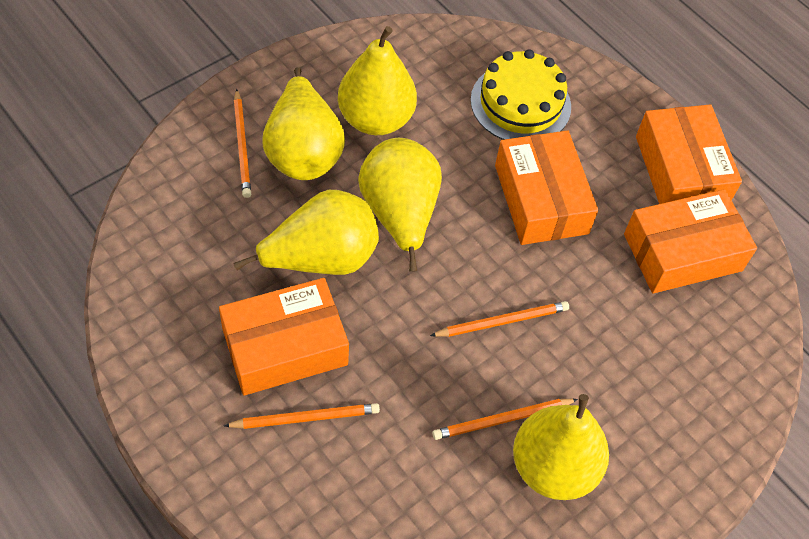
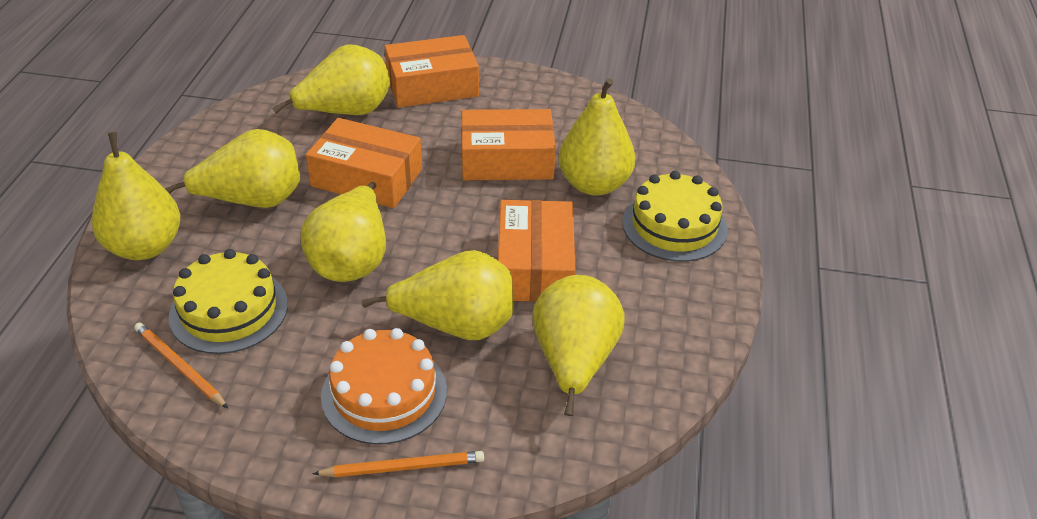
orange cake: none = 0 -> [321,328,447,444] = 1
orange pencil: [224,403,380,429] [234,89,251,198] [430,301,569,337] [432,399,578,440] = 4 -> [134,322,228,408] [313,451,484,477] = 2
yellow cake: [470,49,571,140] = 1 -> [168,249,288,354] [622,171,728,262] = 2
yellow pear: [234,190,379,275] [263,67,345,180] [338,26,417,135] [358,138,442,272] [513,394,609,500] = 5 -> [92,132,180,260] [165,129,300,208] [272,44,390,115] [301,182,386,282] [361,250,513,340] [532,275,625,416] [559,78,635,196] = 7

